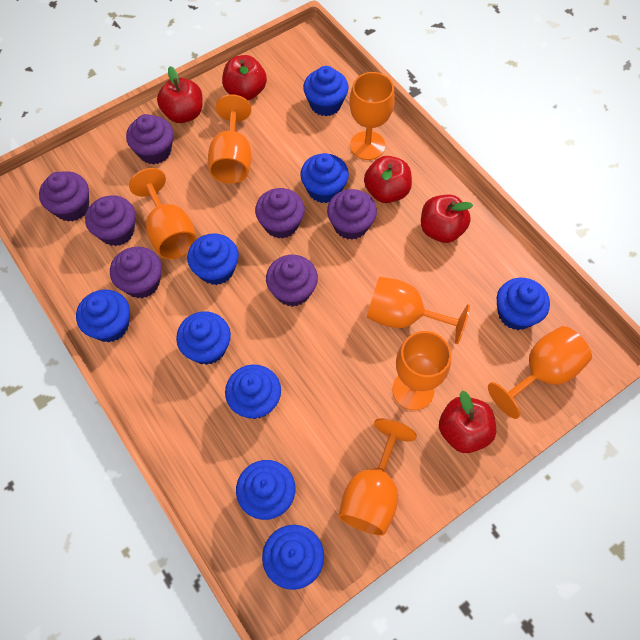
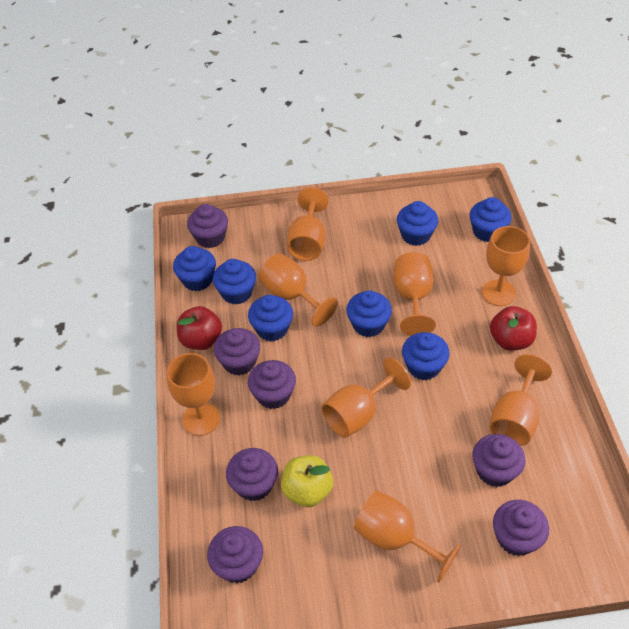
blue cupcake: [76,289,130,342] [176,312,231,365] [187,233,239,285] [225,365,281,419] [236,460,295,520] [262,525,324,590] [300,153,349,203] [303,66,349,116] [497,278,550,330] = 9 -> [173,246,216,291] [213,259,256,305] [248,295,293,341] [346,290,392,337] [397,201,438,246] [402,332,450,380] [469,197,512,242] = 7
orange goblet: [129,168,197,259] [208,95,252,184] [338,418,417,536] [349,72,395,160] [367,277,470,344] [392,331,451,410] [488,326,592,419] = 7 -> [167,353,220,436] [259,253,338,327] [287,187,329,261] [321,357,411,438] [354,491,461,583] [393,252,436,336] [482,226,530,306] [489,354,552,446] = 8
red apple: [157,66,203,123] [222,55,267,100] [364,156,412,203] [421,195,473,243] [439,391,496,453] = 5 -> [177,306,222,350] [490,306,537,351] = 2
yellow apple: none = 0 -> [281,455,333,507] = 1

